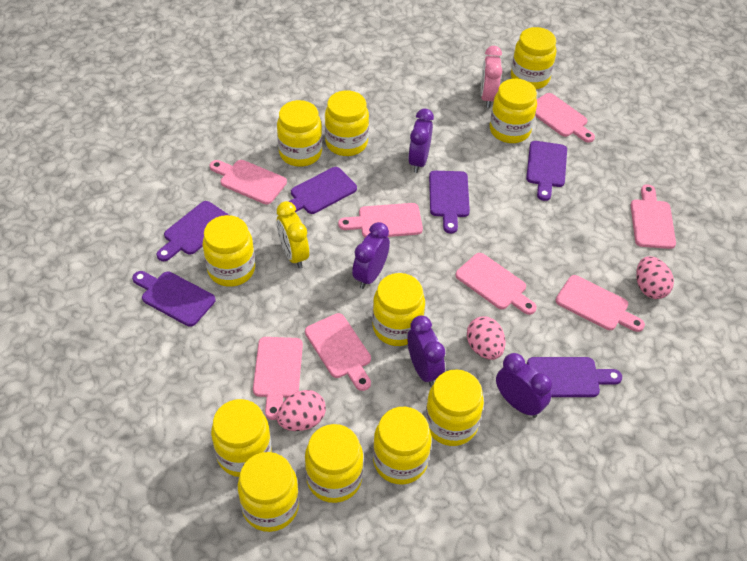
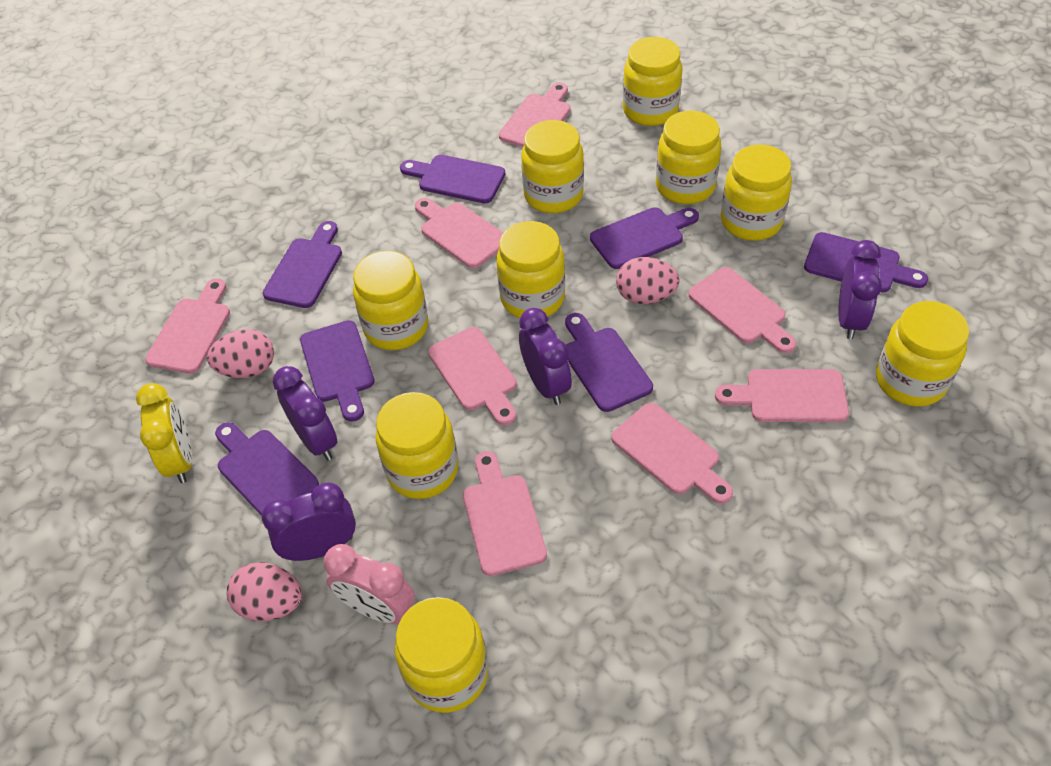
purple cutting board: [132,271,216,327] [156,201,229,261] [288,167,357,214] [429,171,470,234] [526,141,567,201] [527,357,622,397] = 6 -> [215,422,319,515] [263,221,342,308] [300,320,375,422] [400,155,505,203] [565,313,653,412] [590,207,699,269] [804,232,928,292] = 7
yellow jar: [203,215,255,287] [211,399,272,477] [238,452,299,532] [277,100,322,167] [305,424,363,503] [325,90,369,156] [372,273,425,346] [373,407,431,484] [425,369,484,446] [490,79,537,143] [511,27,556,89] = 11 -> [353,251,428,350] [376,392,458,499] [395,597,489,713] [497,221,565,318] [521,120,584,213] [623,37,683,126] [656,110,721,204] [721,145,792,241] [876,301,969,407] = 9

